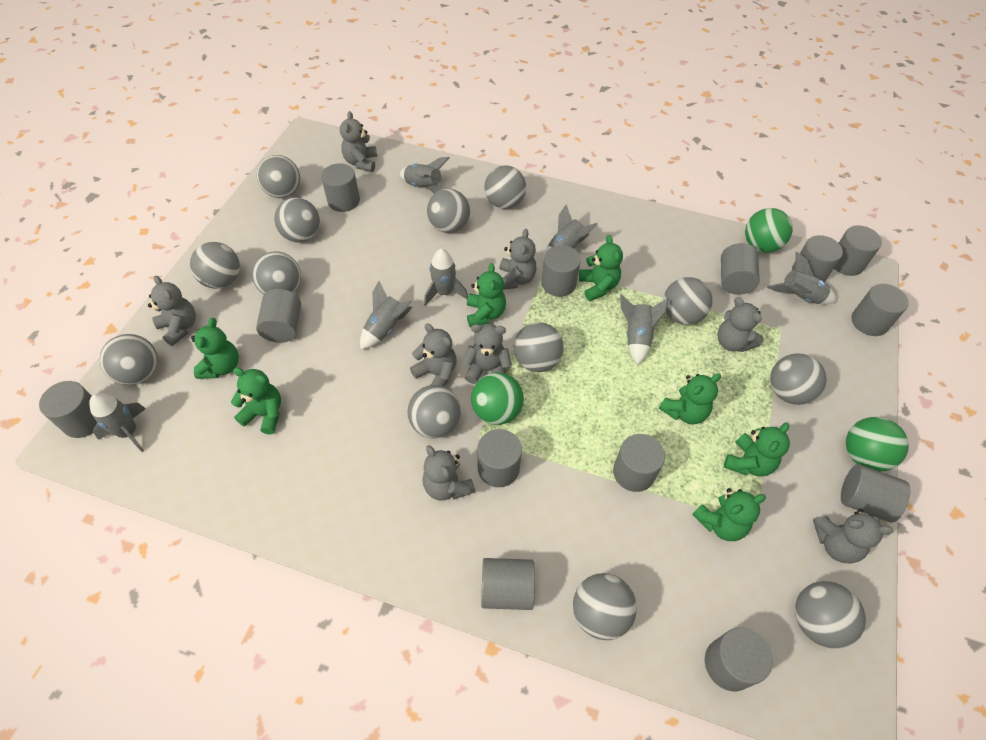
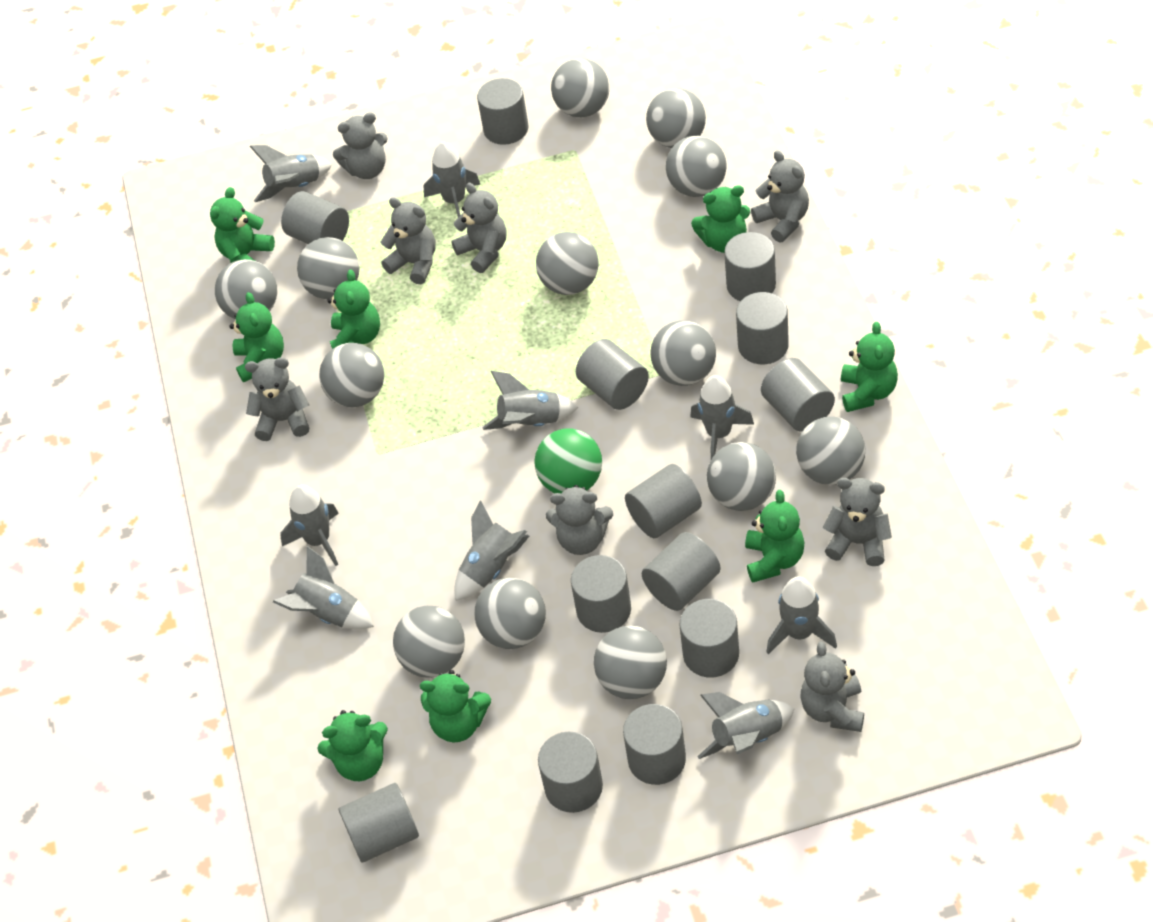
green ball: [471,372,524,425] [745,208,793,253] [846,417,909,472] = 3 -> [534,428,602,494] = 1
green teddy bear: [191,318,239,379] [231,368,281,434] [467,263,506,328] [579,235,623,301] [659,373,721,424] [692,488,766,541] [724,422,790,476] = 7 -> [210,187,275,263] [230,292,284,382] [317,710,388,781] [327,269,380,349] [420,670,491,742] [691,185,750,253] [745,490,804,583] [841,322,898,412] = 8
grey rocket: [89,393,146,452] [360,281,413,350] [400,157,450,194] [424,249,468,306] [543,205,598,263] [620,294,669,365] [767,252,836,304] = 7 -> [250,145,332,202] [273,546,374,630] [280,485,339,566] [424,141,481,218] [455,500,529,601] [482,371,578,430] [690,375,754,459] [697,692,794,759] [766,576,837,654] = 9

